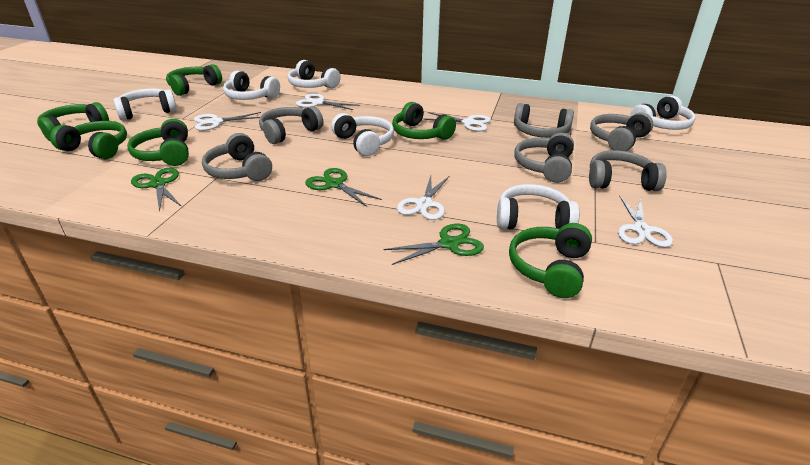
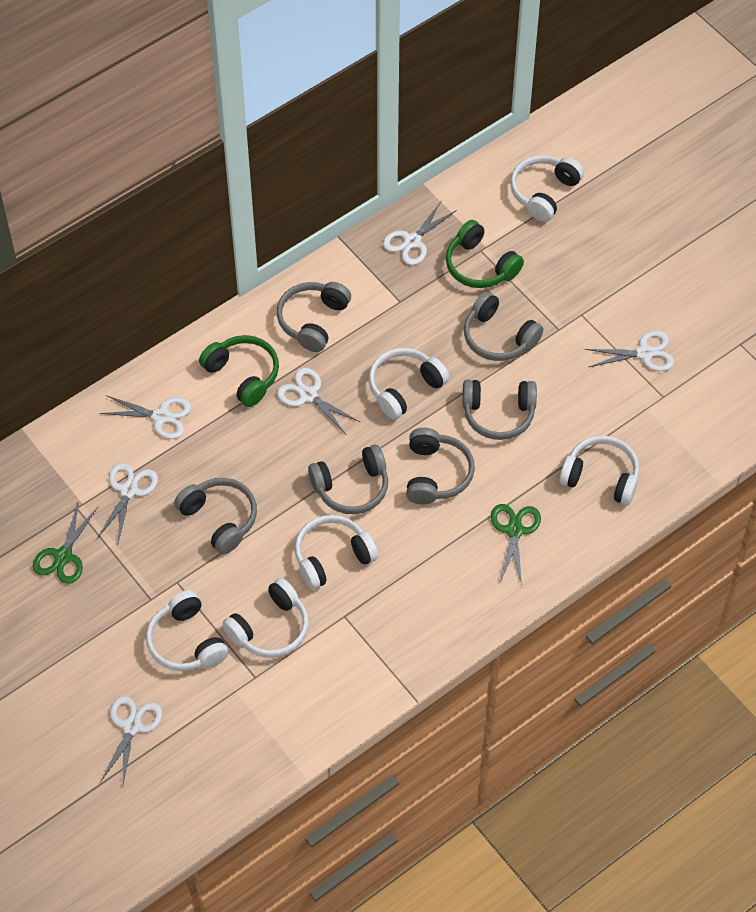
green headphones: [37,102,109,142] [50,121,127,159] [127,119,189,166] [166,64,222,96] [392,102,456,140] [509,223,592,298] = 6 -> [199,335,279,407] [446,220,524,288] = 2
green scissors: [131,168,182,212] [305,168,382,207] [383,224,484,265] = 3 -> [33,501,98,584] [491,504,541,585] = 2
white scissors: [194,112,261,131] [296,93,359,110] [397,176,449,220] [423,112,491,131] [618,195,673,247] = 5 -> [97,463,158,543] [100,395,191,439] [101,696,162,785] [277,368,360,434] [383,200,457,265] [585,331,674,371] = 6

